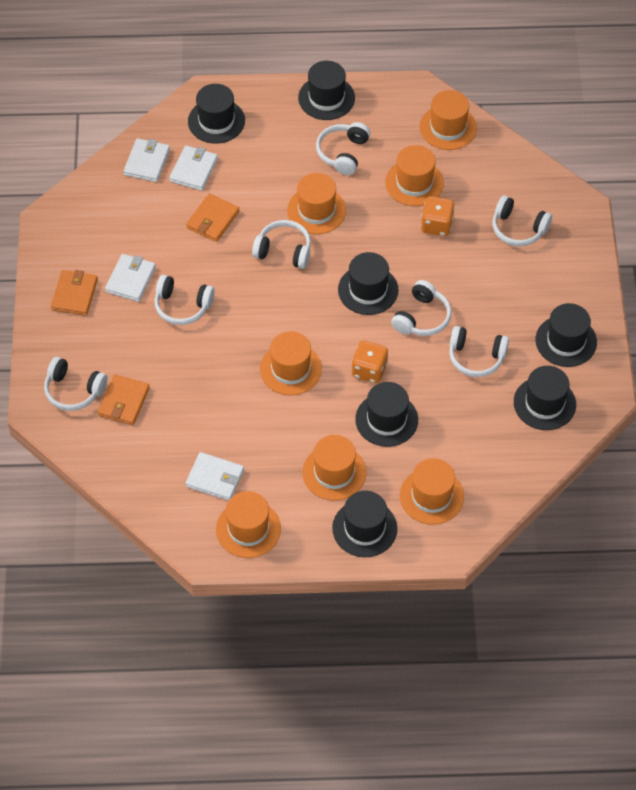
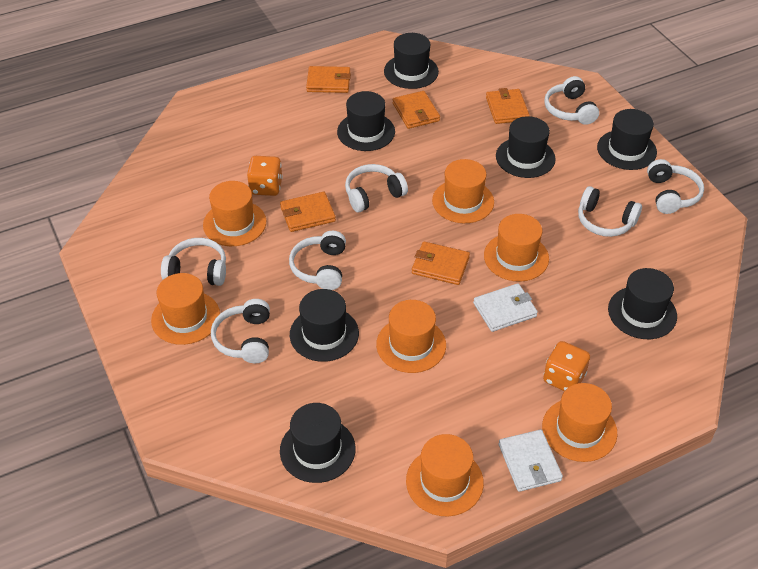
orange wallet: [51,270,98,316] [98,375,150,425] [186,194,239,242] = 3 -> [280,192,336,232] [306,66,351,93] [393,91,440,129] [412,241,470,285] [486,88,530,124] = 5
white wallet: [105,254,156,302] [123,138,170,182] [169,146,218,191] [185,452,244,501] = 4 -> [473,283,538,332] [499,430,563,492] = 2

